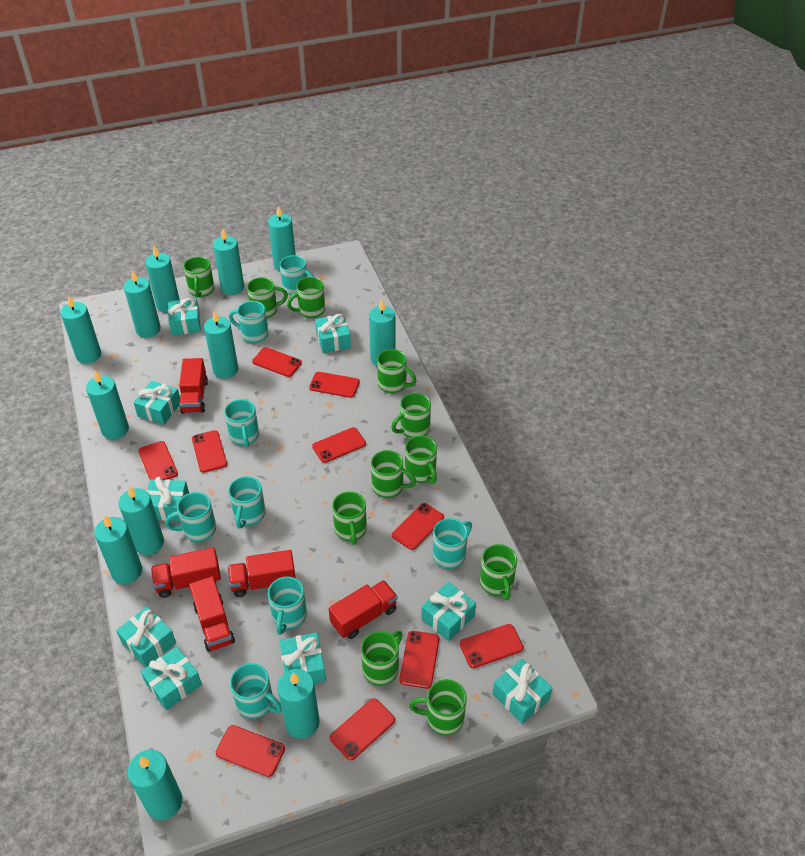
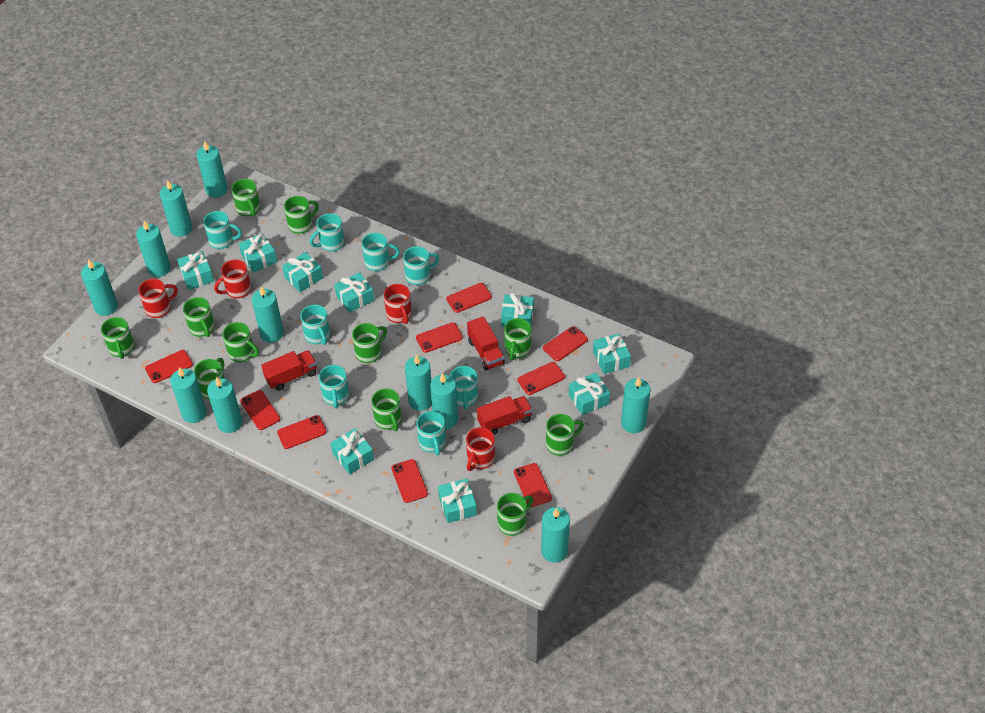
red mug: none = 0 -> [138,279,178,318] [214,259,251,298] [384,284,412,324] [466,427,495,471] = 4
red phone: [138,441,178,480] [192,430,227,473] [216,725,285,777] [252,347,302,377] [309,372,360,398] [312,427,366,463] [330,698,395,760] [392,503,444,550] [399,631,439,689] [460,624,524,668] = 10 -> [145,350,193,383] [241,390,280,430] [277,415,326,449] [391,459,428,503] [416,322,463,353] [446,283,492,313] [514,463,552,507] [517,362,565,395] [543,326,588,361] = 9
red truck: [151,547,221,598] [179,358,208,414] [189,576,235,652] [228,550,296,597] [329,580,398,639] = 5 -> [261,350,317,391] [467,316,505,370] [477,396,532,435] = 3
turquoise candle: [60,295,101,364] [86,371,129,439] [94,515,142,584] [119,486,164,555] [124,270,161,338] [127,750,182,820] [145,246,180,313] [204,311,238,379] [213,228,244,295] [268,206,296,271] [277,669,319,739] [369,300,396,366] = 12 -> [81,259,118,316] [136,221,170,277] [160,180,192,237] [170,367,206,423] [197,141,227,198] [207,377,242,433] [252,286,284,343] [405,355,432,411] [430,373,458,429] [541,507,570,563] [621,377,650,433] = 11

